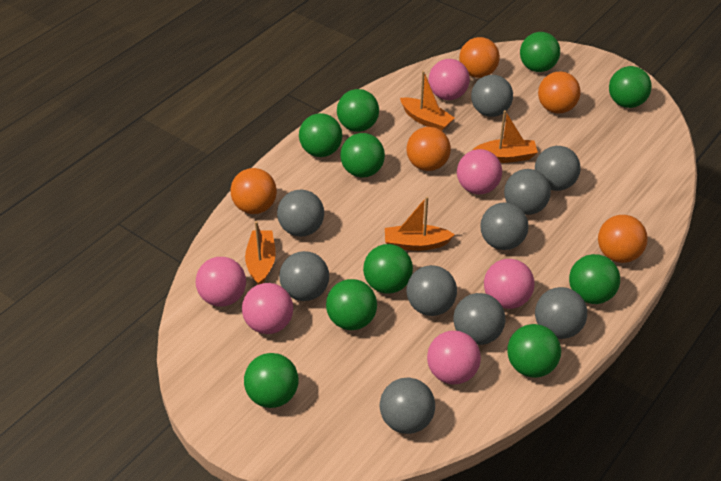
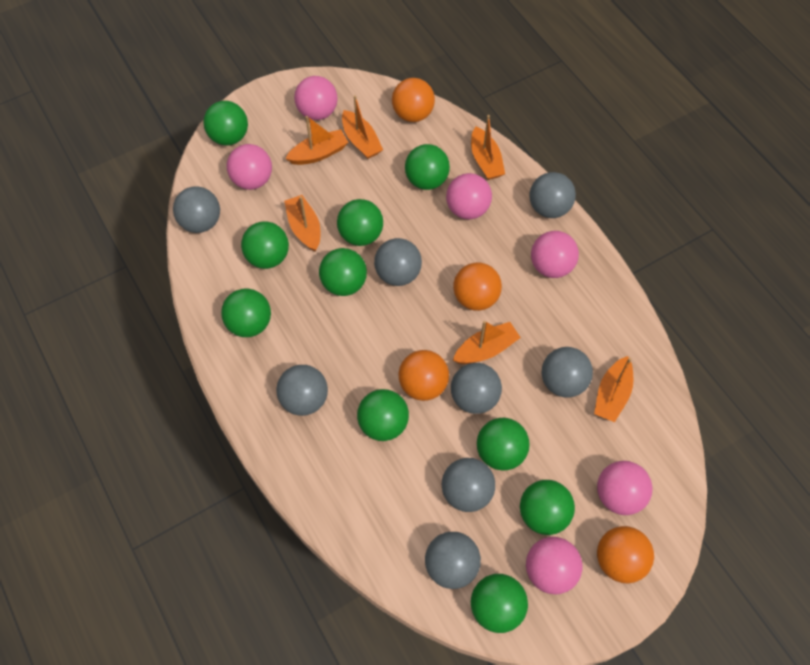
grey ball: [277,190,324,237] [279,251,329,301] [380,377,435,434] [407,265,457,316] [454,293,505,345] [471,75,513,117] [480,203,529,250] [504,169,551,215] [535,146,581,191] [535,287,587,339] = 10 -> [173,186,220,233] [276,365,328,416] [374,238,422,286] [425,532,481,589] [442,458,495,512] [451,363,502,414] [529,172,576,218] [541,347,593,398] = 8
orange ball: [231,168,277,214] [407,127,451,171] [459,37,500,78] [538,71,581,114] [598,215,648,263] = 5 -> [392,78,435,122] [398,350,449,401] [453,262,502,311] [597,526,654,583] = 4
orange boat: [245,221,276,285] [385,197,455,251] [400,71,455,131] [472,110,538,163] = 4 -> [284,195,320,251] [285,116,348,165] [342,95,383,159] [453,321,521,364] [471,115,505,180] [594,356,633,422] = 6

